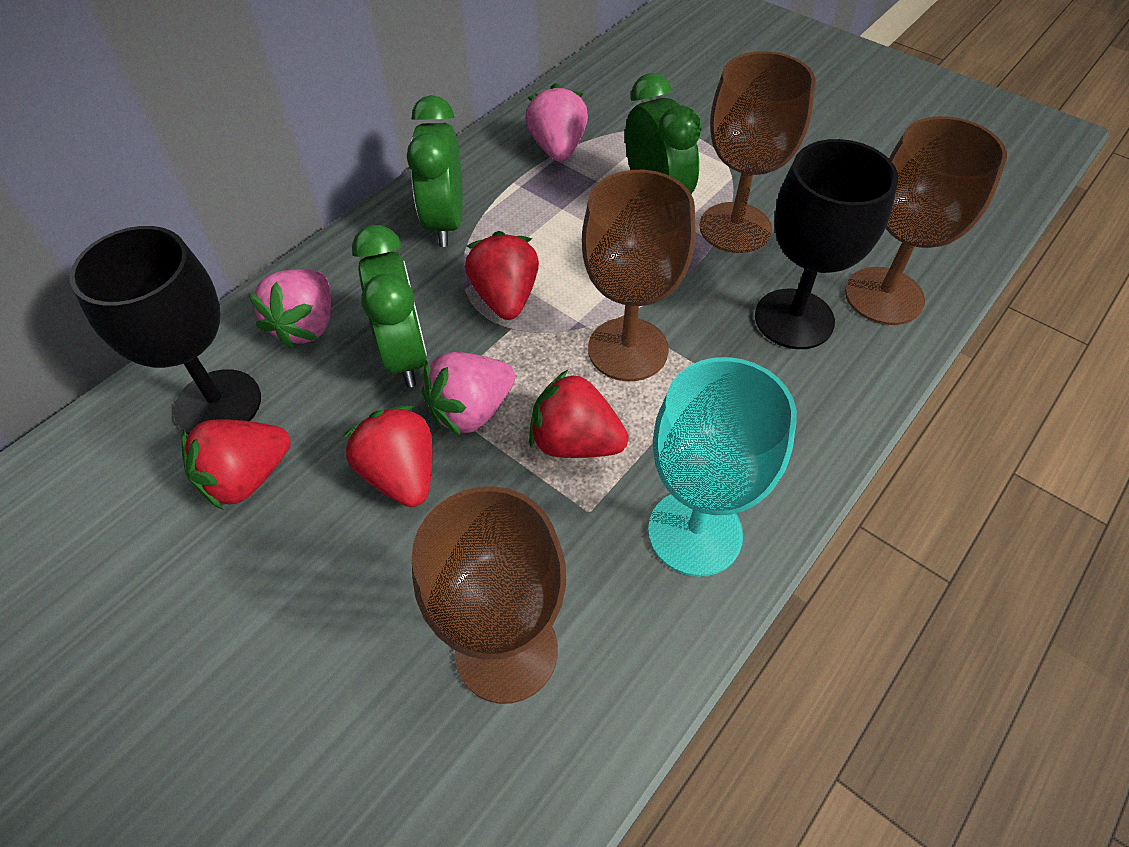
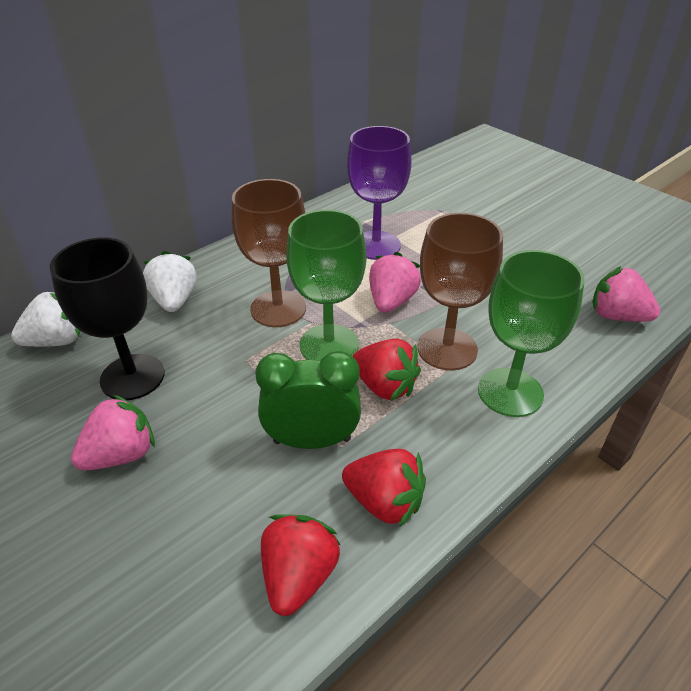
black goblet: [69,226,261,435] [755,139,898,349] = 2 -> [50,237,165,400] = 1
brown goblet: [412,486,566,704] [582,170,695,381] [699,51,816,253] [845,116,1007,325] = 4 -> [231,179,306,327] [417,213,503,370] = 2
green clock: [352,225,427,388] [407,95,463,247] [625,73,702,194] = 3 -> [255,351,361,449] = 1
green goblet: none = 0 -> [286,210,366,361] [478,250,585,417] = 2
purple goblet: none = 0 -> [347,126,412,260] = 1
red strawberry: [182,419,291,510] [342,405,433,507] [465,231,539,320] [529,370,629,458] = 4 -> [261,514,340,616] [342,449,426,528] [352,339,421,401] = 3
turquoise goblet: [648,357,797,577] = 1 -> none = 0
white strawberry: none = 0 -> [11,292,80,347] [143,251,197,312] = 2

